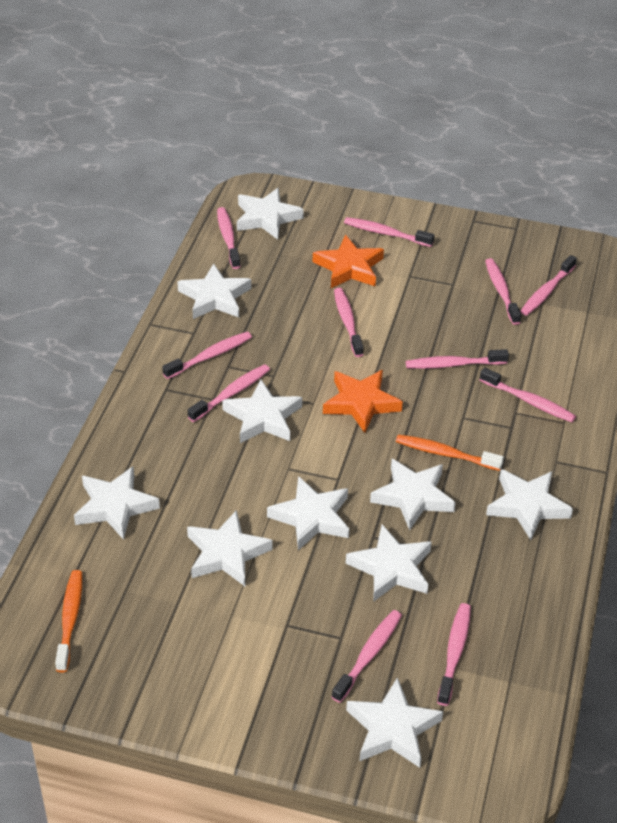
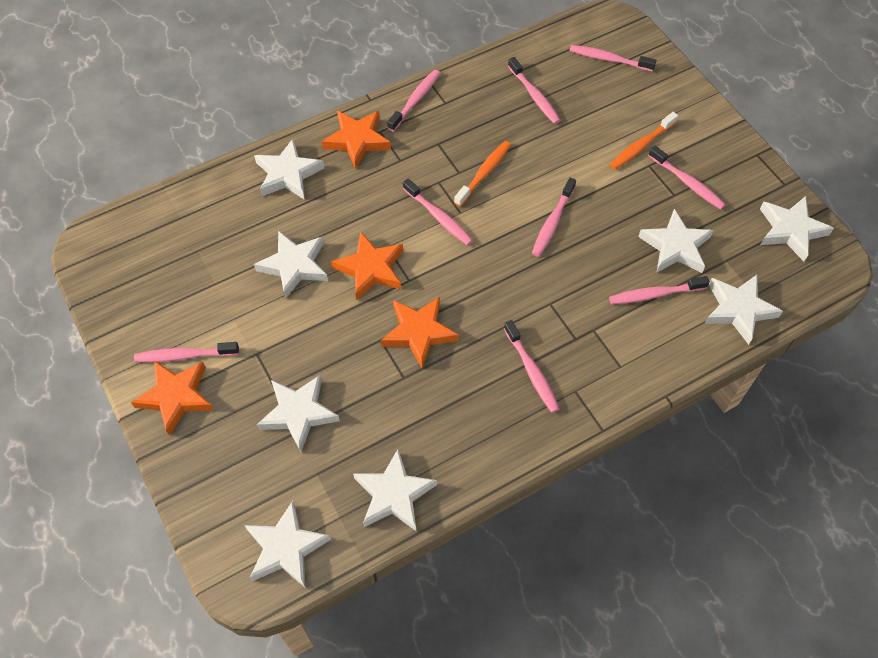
orange star: [313,235,384,288] [323,370,403,433] = 2 -> [131,361,214,436] [321,111,391,169] [331,231,403,301] [381,297,459,368] = 4
pink toothbrush: [162,332,252,379] [188,364,270,422] [217,207,241,269] [332,610,402,703] [334,288,364,357] [344,217,434,247] [406,349,509,369] [437,603,471,706] [480,368,576,422] [485,258,521,325] [520,255,577,316] = 11 -> [134,342,239,362] [387,70,440,132] [403,179,473,245] [504,320,560,413] [508,57,561,124] [532,178,576,257] [570,45,656,72] [609,276,709,304] [648,146,726,210] = 9
white star: [74,466,160,540] [177,263,251,319] [187,510,273,586] [222,379,302,443] [237,188,304,240] [267,476,349,550] [346,525,432,601] [346,677,443,768] [370,459,456,531] [486,469,573,540] = 10 -> [245,501,331,587] [254,139,324,200] [254,231,328,299] [257,375,340,452] [353,449,437,531] [638,209,714,273] [705,275,783,345] [760,196,834,261] = 8

